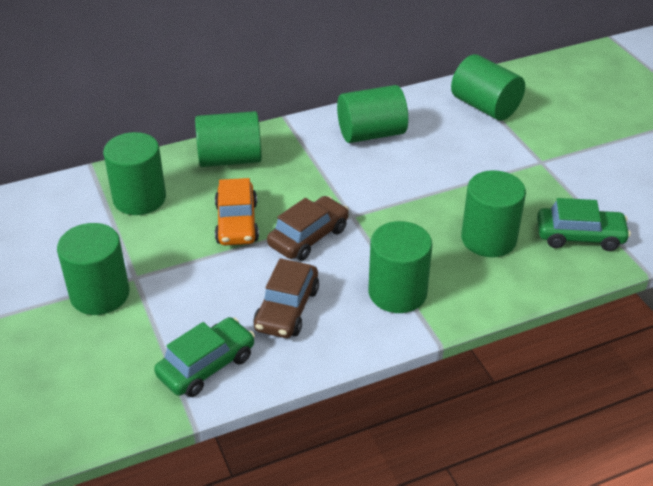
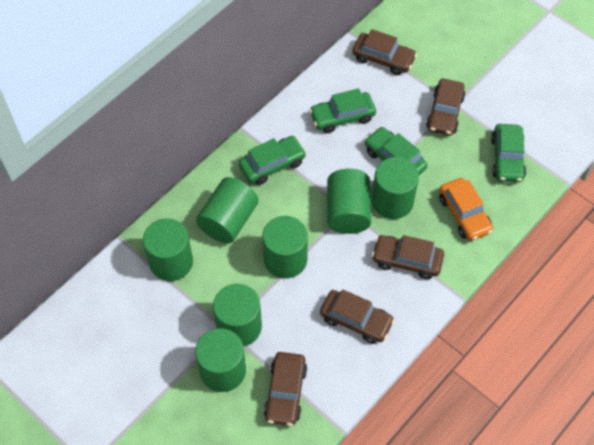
brown car: [253,258,319,338] [267,196,349,261] = 2 -> [264,352,307,426] [320,289,395,344] [352,29,417,75] [372,235,444,279] [426,79,465,136] = 5
green car: [154,317,255,397] [537,198,631,251] = 2 -> [239,136,306,185] [309,88,376,133] [365,127,427,175] [491,124,526,182] = 4

